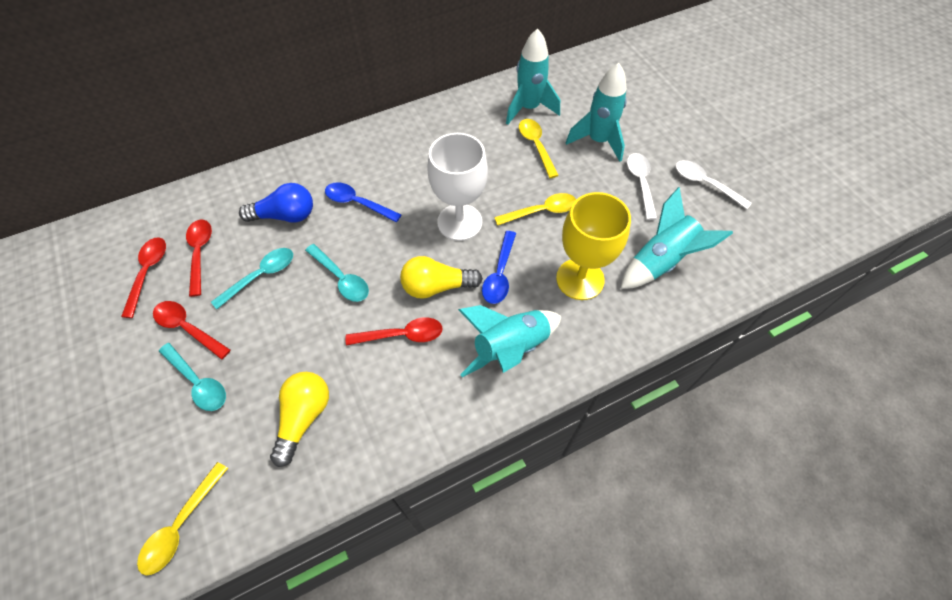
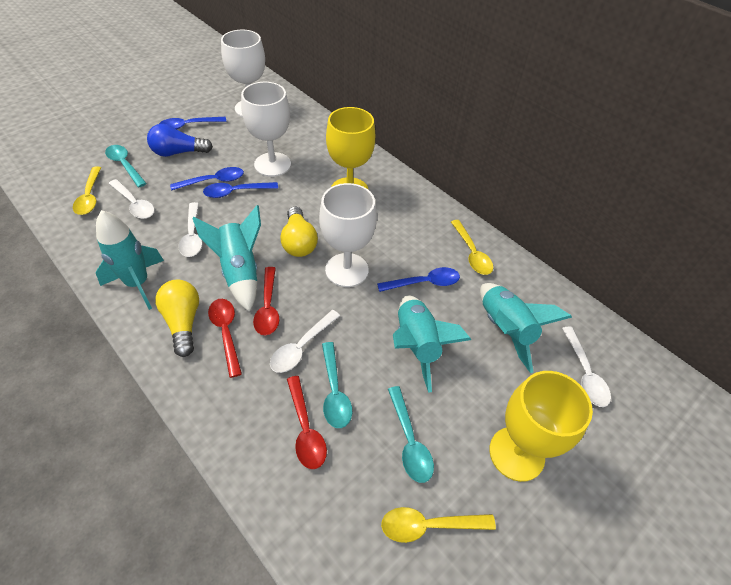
blue spoon: [325,182,401,222] [482,231,516,304] = 2 -> [159,117,226,129] [170,167,244,190] [203,182,278,198] [377,267,460,292] = 4
red spoon: [121,237,166,318] [153,301,231,360] [186,220,212,297] [346,317,443,346] = 4 -> [208,299,242,378] [253,267,279,335] [287,376,327,469] = 3
white goblet: [427,133,488,241] = 1 -> [221,30,265,117] [241,82,291,177] [319,183,377,287] = 3
white spoon: [627,153,657,220] [676,160,752,209] = 2 -> [109,179,155,219] [178,202,202,257] [270,310,340,373] [562,326,611,407] = 4
yellow goblet: [556,192,631,300] = 1 -> [326,107,375,189] [489,371,593,482] = 2

